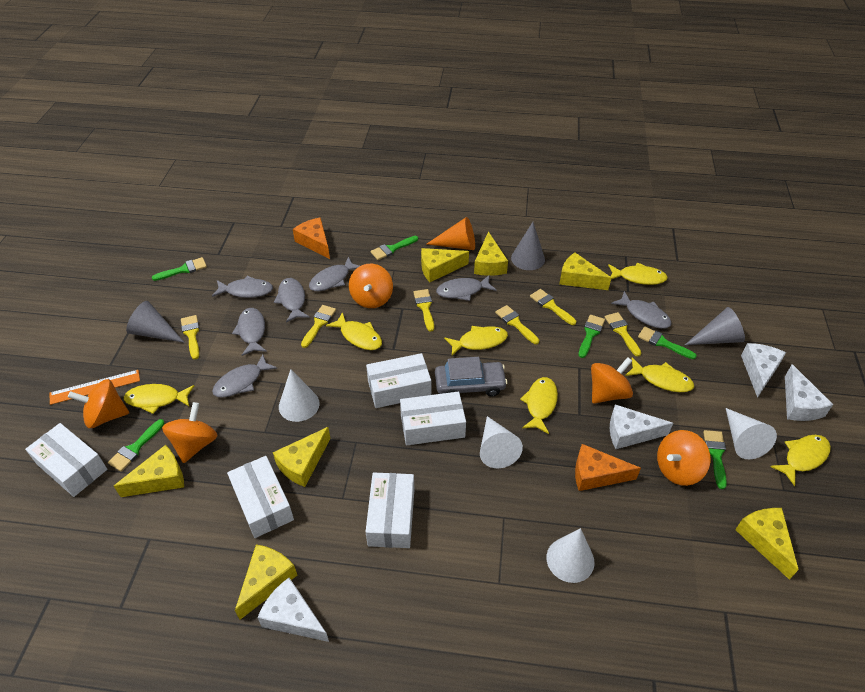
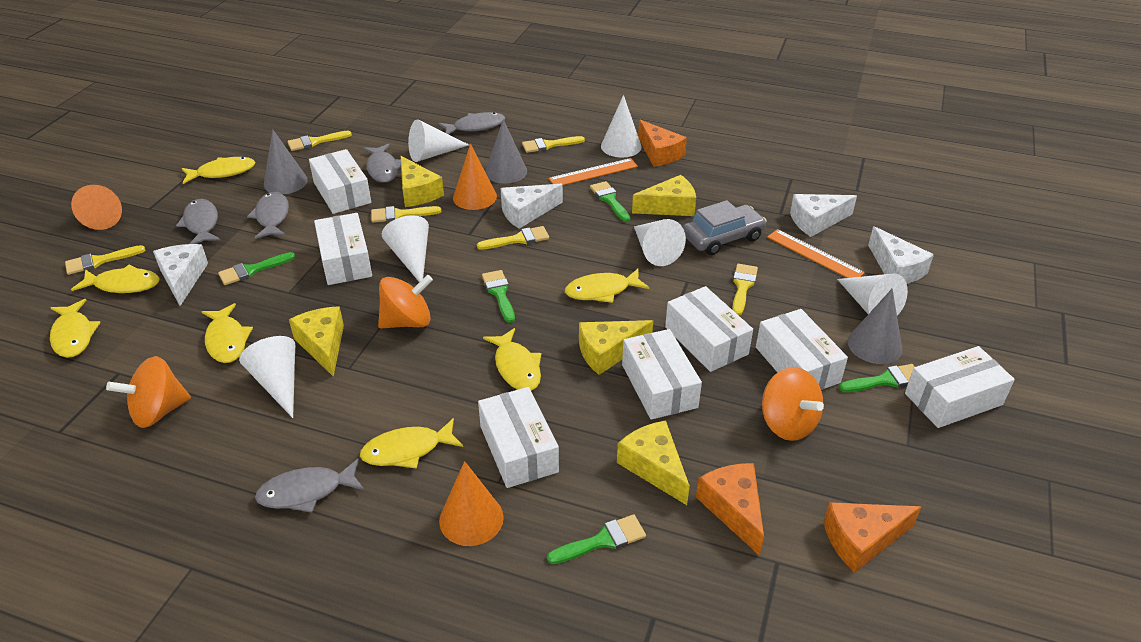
green brush: [108,419,165,472] [152,257,207,281] [370,236,418,260] [578,315,605,358] [638,327,697,359] [703,430,727,489] = 6 -> [218,252,295,285] [482,270,515,323] [547,514,646,564] [590,181,630,222] [839,364,915,392] = 5
grey fish: [212,276,273,298] [212,354,277,398] [232,308,267,356] [274,278,310,323] [309,257,360,291] [436,275,496,301] [611,291,672,329] = 7 -> [176,199,220,244] [247,192,289,239] [255,458,364,512] [363,144,401,183] [438,112,505,134] = 5
orange cheese: [293,217,330,259] [575,444,641,491] = 2 -> [638,120,687,167] [696,463,764,556] [823,502,921,573] = 3
orange cone: [427,217,475,250] = 1 -> [71,185,122,230] [439,461,504,546] [453,144,497,210] = 3
orange ruler: [49,370,140,405] = 1 -> [549,158,638,185] [767,229,865,278] = 2
orange spinning top: [68,379,129,428] [162,402,218,463] [349,264,393,308] [591,357,633,404] [657,430,711,486] = 5 -> [106,356,191,428] [378,275,433,328] [762,367,824,441] = 3
white box: [25,423,107,497] [227,456,294,538] [366,353,431,408] [366,473,414,548] [400,392,466,445] = 5 -> [309,149,371,214] [314,213,372,285] [478,387,559,488] [622,329,702,420] [665,286,753,372] [756,309,848,390] [905,346,1015,428] = 7
white cone: [279,369,320,422] [480,416,523,468] [546,528,595,583] [726,408,777,459] = 4 -> [239,336,295,418] [382,215,429,282] [408,119,469,162] [601,95,642,158] [634,219,686,266] [837,273,908,316] = 6
yellow cheese: [114,445,184,497] [235,544,297,620] [273,427,331,487] [421,248,469,282] [474,232,508,276] [559,253,611,290] [735,508,799,580] = 7 -> [289,306,344,377] [401,156,444,207] [579,320,653,375] [617,420,690,505] [632,175,696,216] = 5

